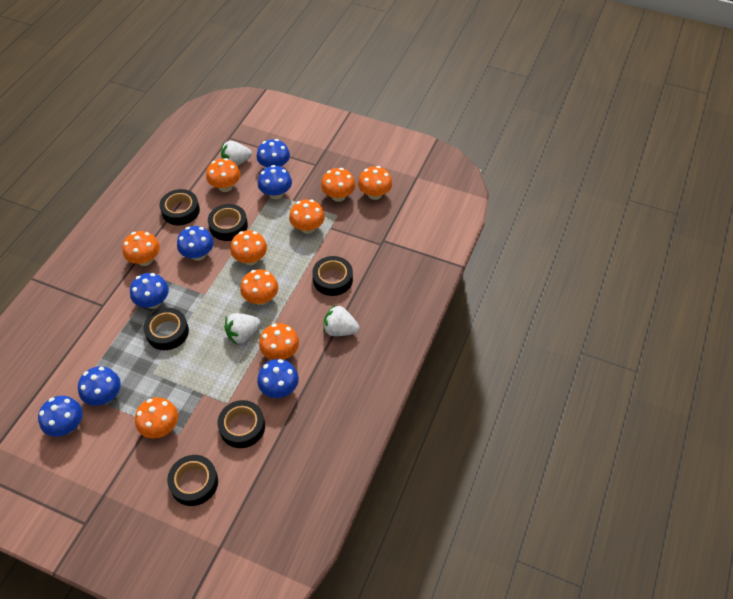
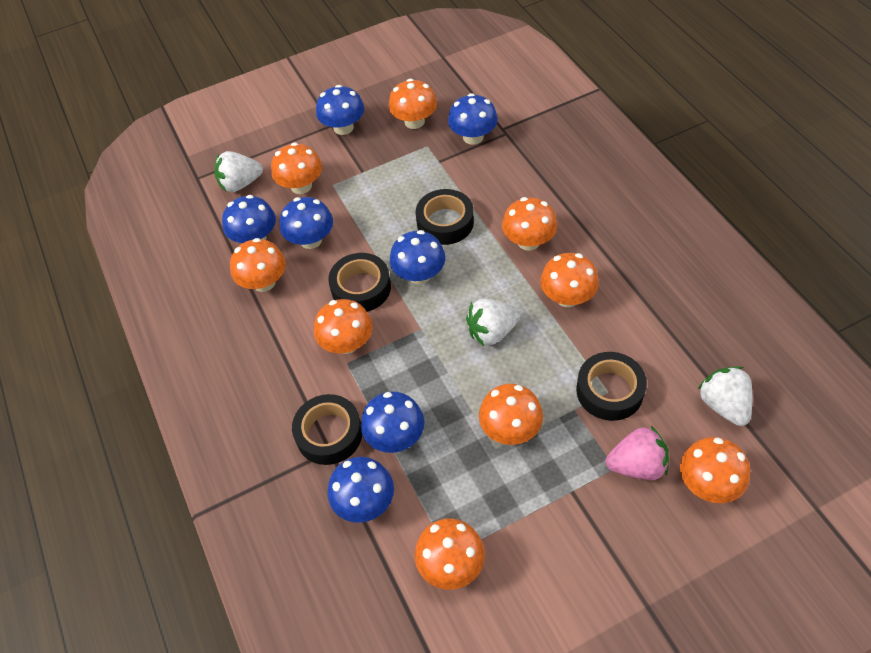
black tape: [143,308,189,350] [159,189,200,225] [167,455,218,506] [208,204,248,241] [218,400,265,448] [312,256,353,296] = 6 -> [292,394,362,465] [328,253,391,312] [416,189,474,245] [576,352,647,421] = 4
pink strawberry: none = 0 -> [606,426,669,480] = 1

